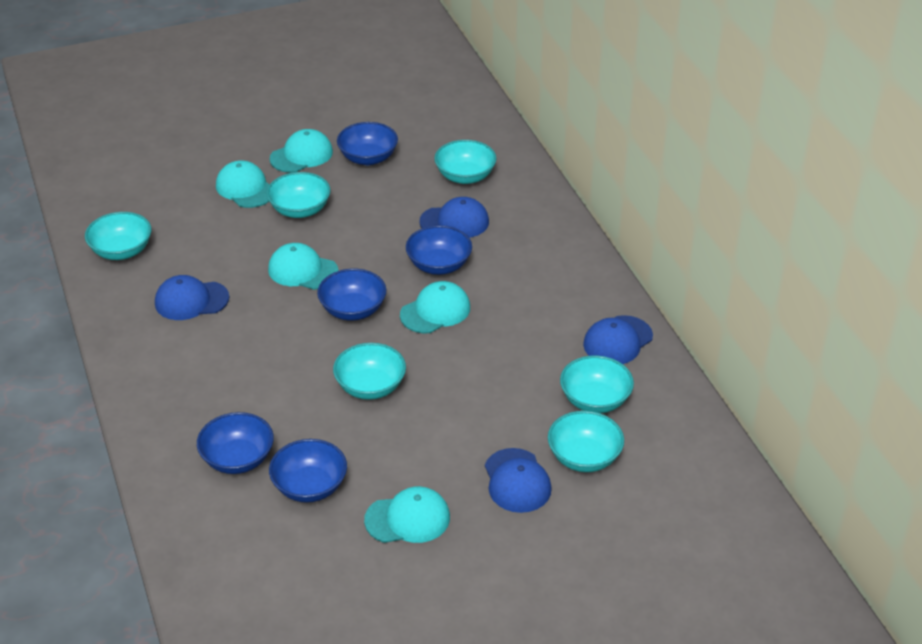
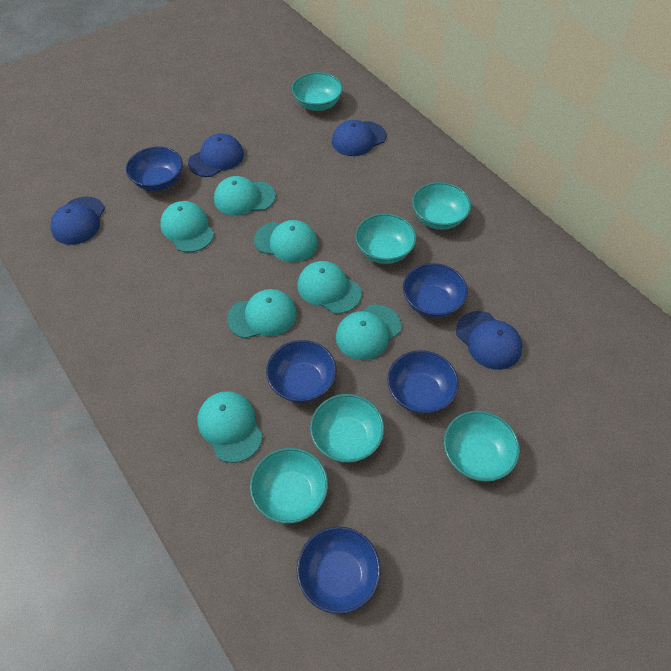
turquoise cap: [216,161,270,208] [268,243,339,290] [269,129,333,173] [364,486,450,543] [400,281,470,333] = 5 -> [160,201,214,252] [198,391,263,463] [214,176,275,216] [227,289,297,339] [254,220,318,263] [297,261,361,314] [336,304,401,360] = 7

